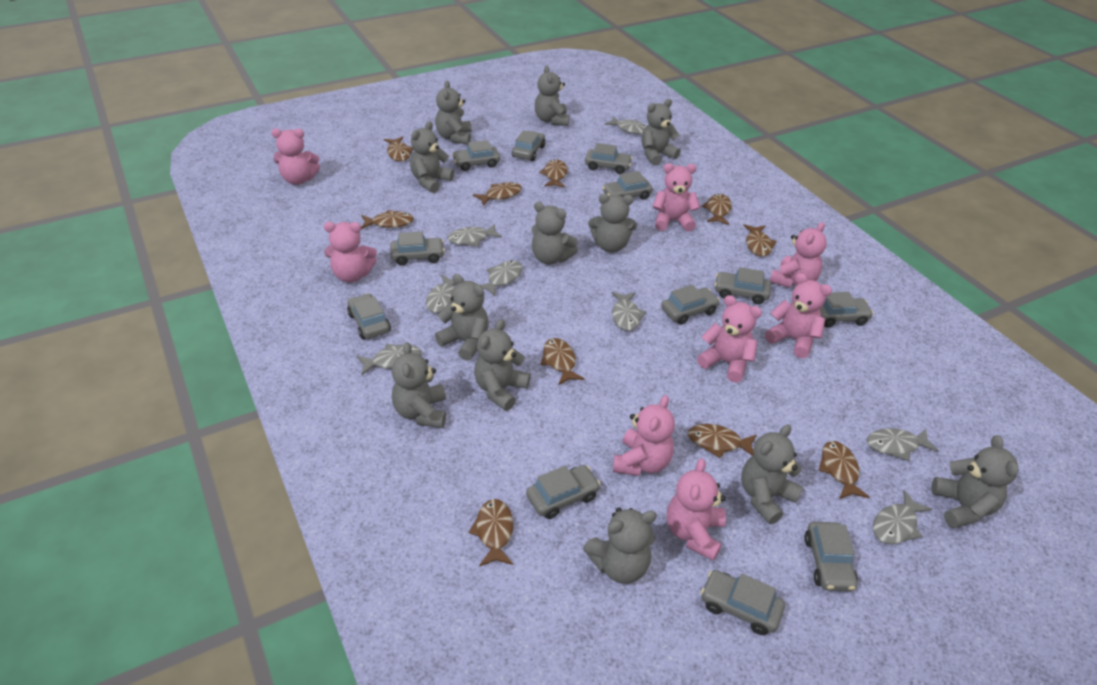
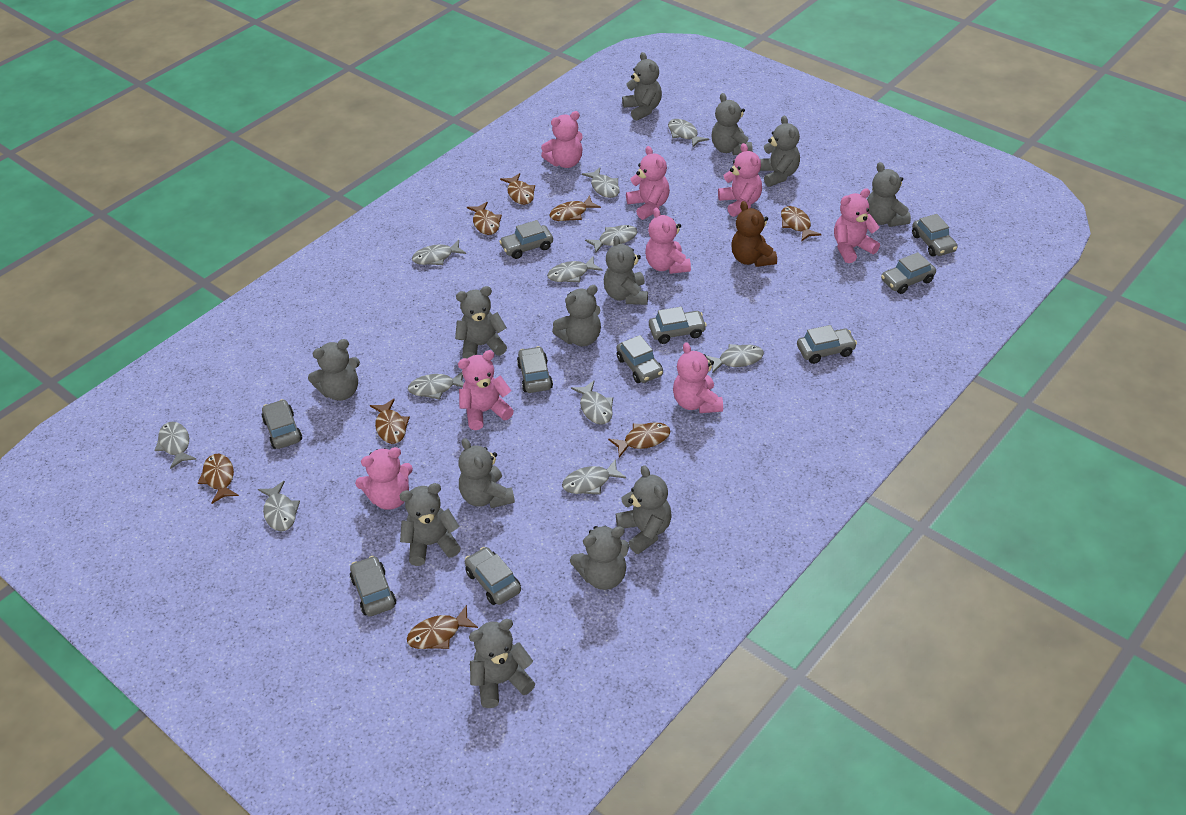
brown fish: [361,210,414,229] [384,137,413,162] [468,499,513,567] [473,182,522,206] [539,160,568,188] [541,338,585,385] [688,424,757,458] [702,194,732,225] [743,224,777,257] [819,441,870,499] = 10 -> [198,454,239,504] [370,399,410,444] [407,605,478,649] [467,202,502,235] [500,173,535,205] [549,195,601,221] [608,422,671,458] [781,206,822,242] = 8
brown teddy bear: none = 0 -> [731,201,777,267] = 1
grey car: [347,293,391,339] [390,231,445,266] [452,140,500,171] [512,130,545,161] [526,465,601,519] [585,143,633,174] [602,171,653,200] [661,285,720,325] [701,570,785,635] [714,267,771,304] [804,522,858,591] [819,292,874,328] = 12 -> [262,399,302,449] [350,556,396,617] [465,547,521,605] [499,220,553,259] [517,346,553,393] [616,335,663,383] [649,307,707,344] [797,325,857,364] [881,252,936,294] [912,214,958,257] = 10
grey fish: [357,344,422,375] [426,275,464,313] [447,224,502,246] [480,260,522,297] [605,116,646,134] [611,292,646,331] [867,428,939,461] [873,490,932,544] = 8 -> [154,422,197,469] [258,481,300,531] [408,372,464,400] [412,240,466,265] [547,256,602,282] [562,459,627,495] [571,381,613,425] [582,168,620,198] [585,225,638,253] [668,119,709,147] [706,344,764,373] = 11
grey teddy bear: [392,342,446,428] [410,121,454,193] [435,81,472,144] [435,274,489,361] [474,319,531,411] [531,202,578,265] [535,66,569,126] [583,508,657,584] [588,194,637,253] [641,99,681,165] [741,424,803,524] [931,435,1019,528] = 12 -> [308,339,360,401] [399,483,461,566] [455,286,507,359] [458,438,515,508] [469,619,535,708] [552,285,601,347] [570,525,629,590] [604,235,648,305] [616,465,672,554] [622,52,662,121] [712,93,753,155] [760,115,800,187] [867,162,911,227] = 13

